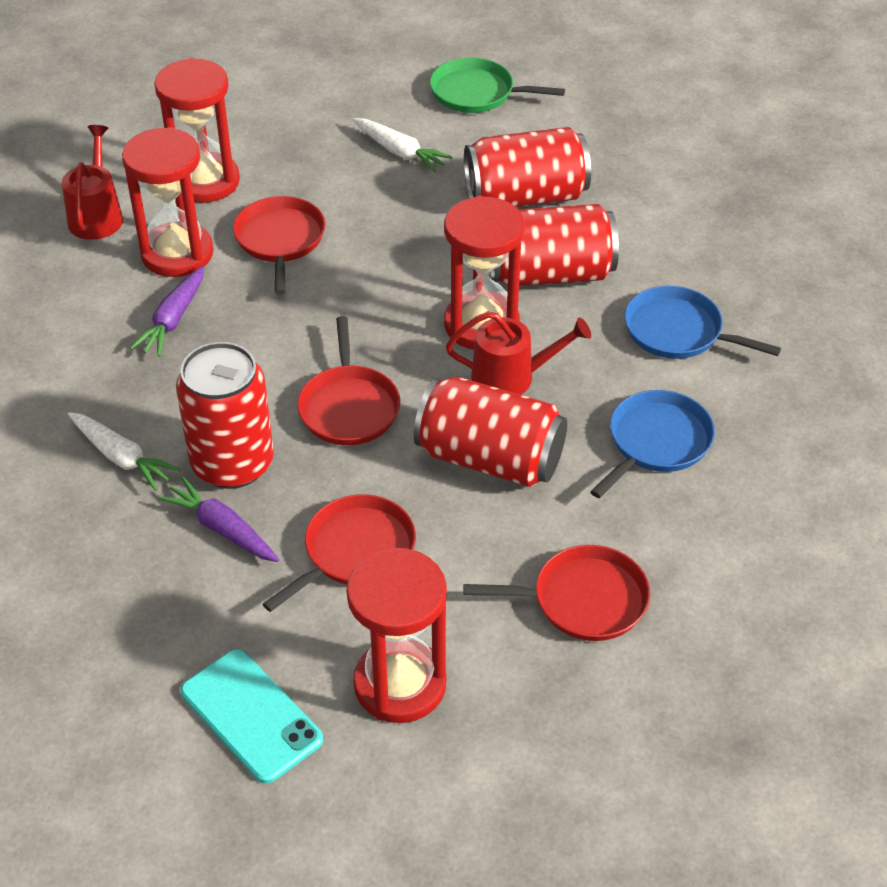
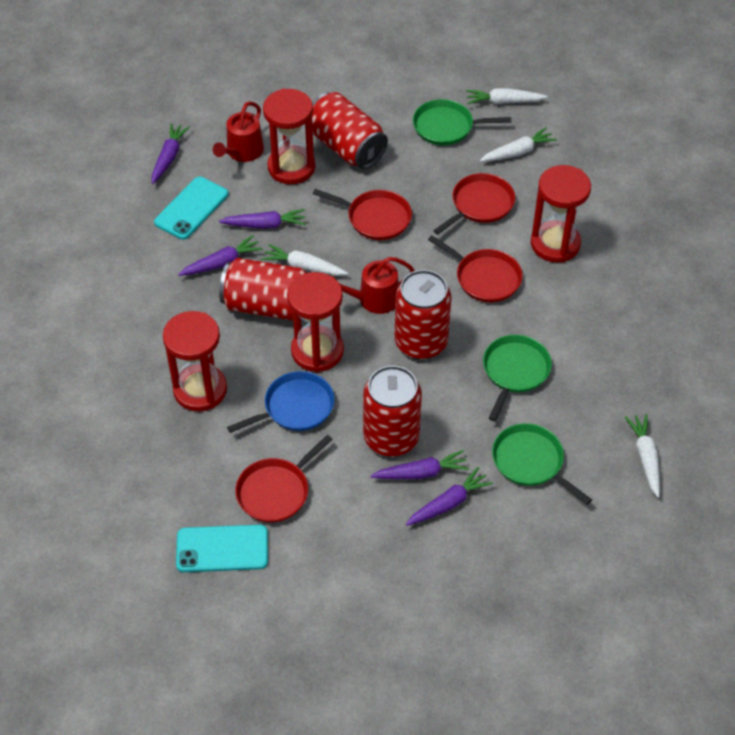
blue pan: [590,390,715,498] [624,286,781,359] = 2 -> [227,371,335,433] = 1
green pan: [430,58,565,113] = 1 -> [413,99,511,145] [483,335,552,421] [492,423,592,505] = 3
purple carrot: [130,266,204,356] [158,477,279,562] = 2 -> [152,123,190,184] [178,235,263,276] [219,209,306,229] [371,450,469,479] [406,467,493,526] = 5
turquoise phone: [181,649,323,784] = 1 -> [154,177,228,240] [176,525,268,572] = 2
white carrot: [68,412,180,491] [353,118,453,172] = 2 -> [261,244,348,276] [466,88,547,104] [480,127,557,162] [625,414,660,498] = 4

